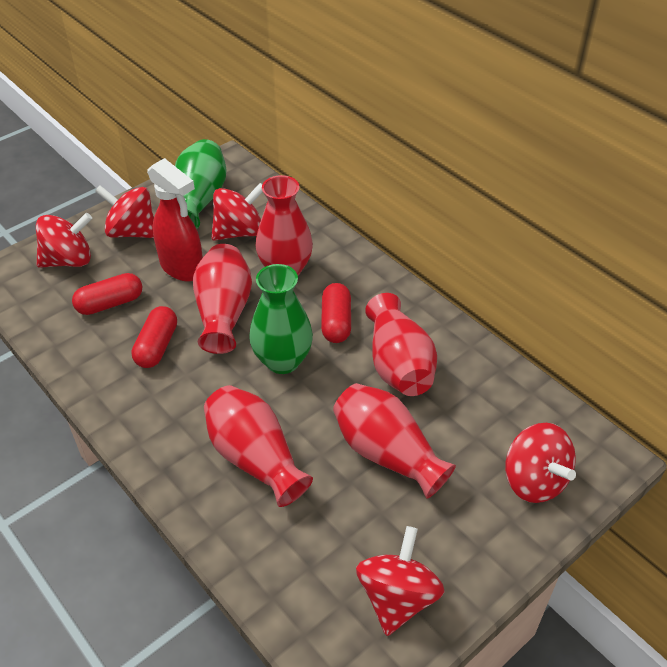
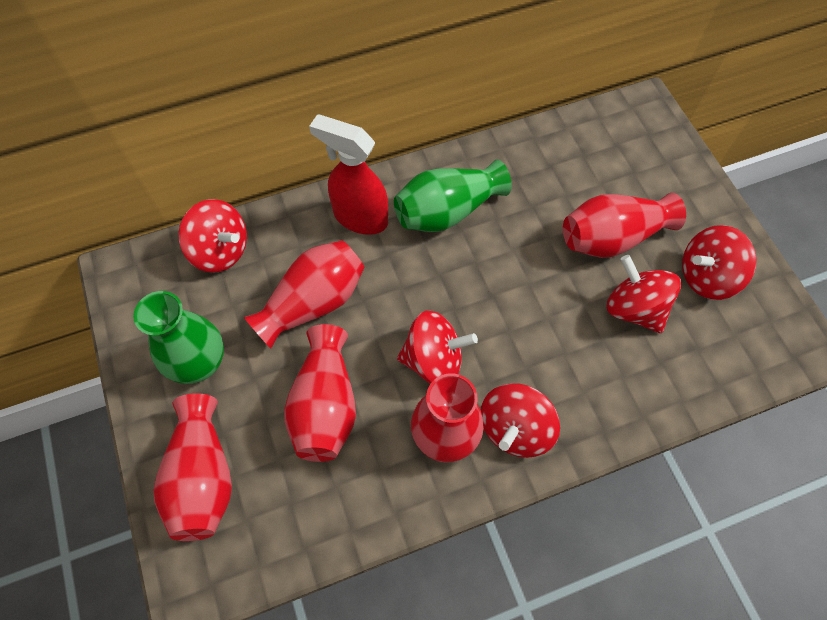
red capsule: [72,273,142,315] [131,306,177,368] [321,283,351,343] = 3 -> none = 0

